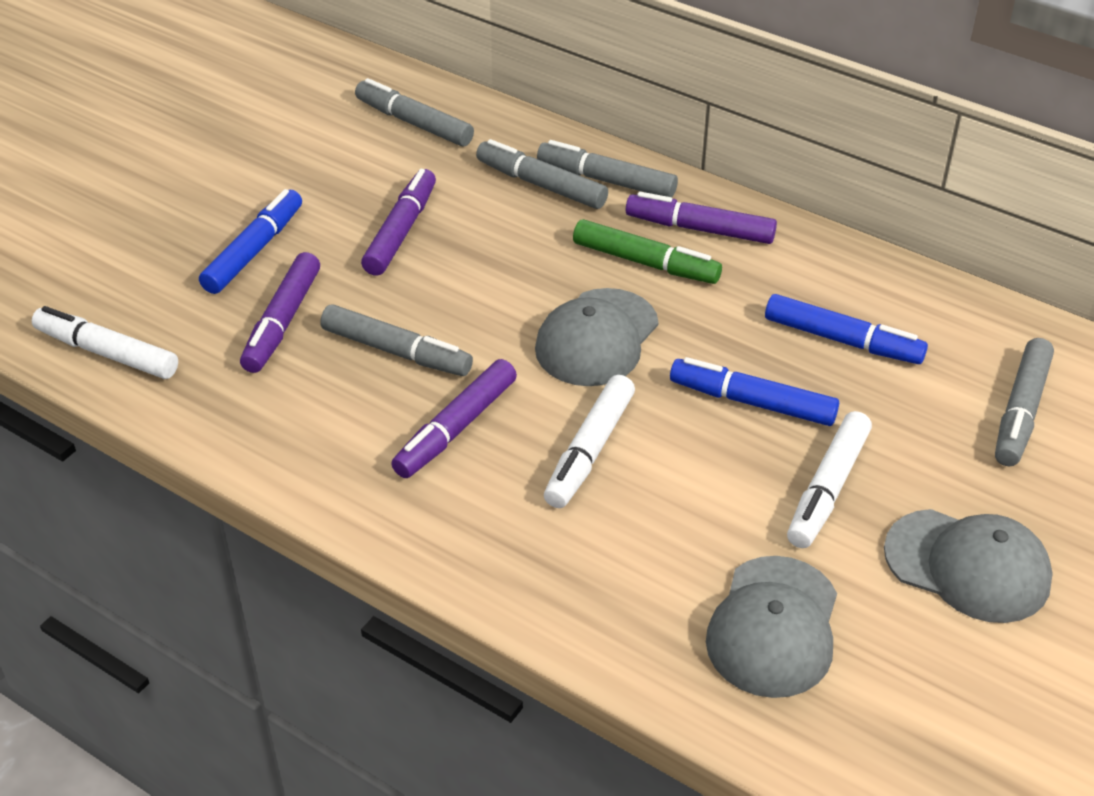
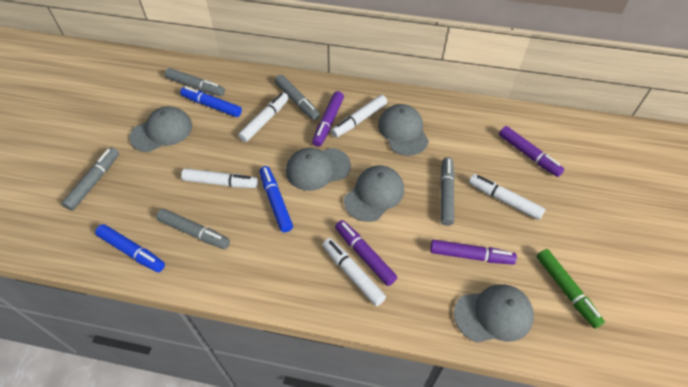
grey cap: [535,288,659,386] [706,556,837,698] [884,509,1053,623] = 3 -> [129,106,192,152] [286,148,351,191] [344,165,404,222] [378,104,429,156] [454,284,534,343] = 5
white marker: [32,306,178,379] [544,375,635,508] [787,411,872,548] = 3 -> [181,168,258,188] [238,92,289,142] [322,238,386,306] [331,95,387,137] [469,174,545,220] = 5

